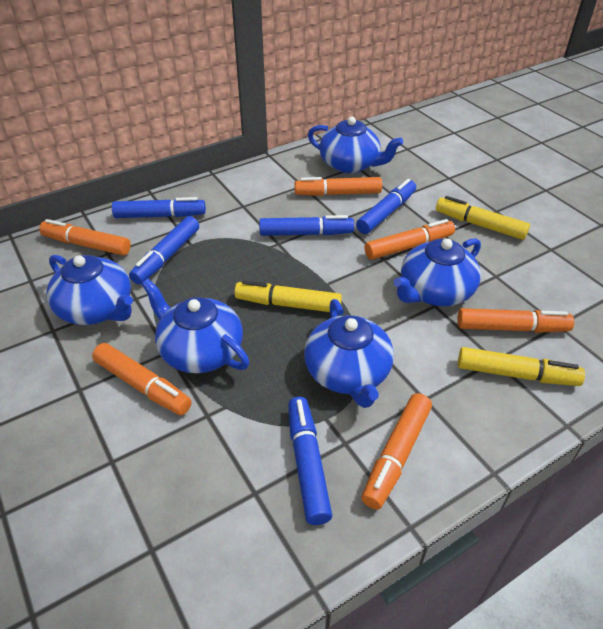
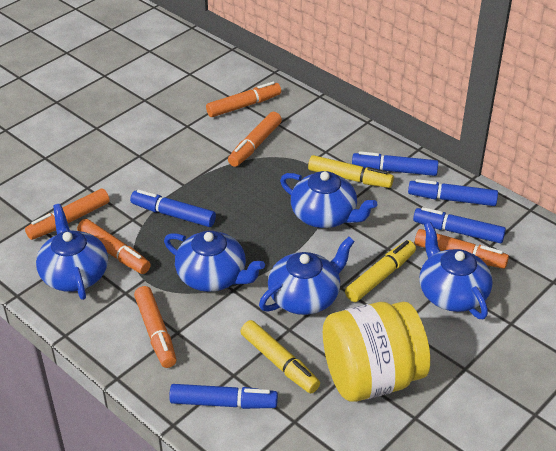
yellow jar: none = 0 -> [323,302,430,402] = 1

